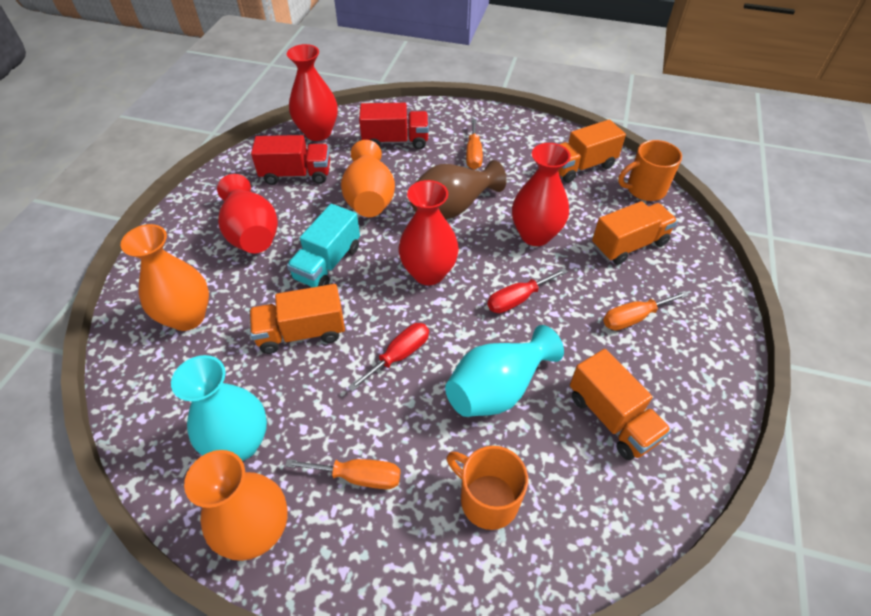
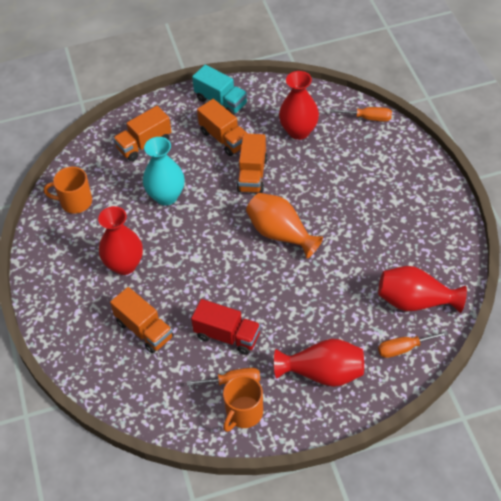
brown vase: [410,160,507,219] = 1 -> none = 0
orange vase: [120,224,209,331] [184,450,288,561] [341,140,395,217] = 3 -> [246,193,323,258] = 1
red screwdriver: [348,323,429,392] [487,268,568,313] = 2 -> none = 0
red truck: [251,135,330,185] [359,103,429,149] = 2 -> [191,299,261,355] = 1
turquoise vase: [171,355,267,461] [445,325,564,417] = 2 -> [143,137,184,205] = 1

